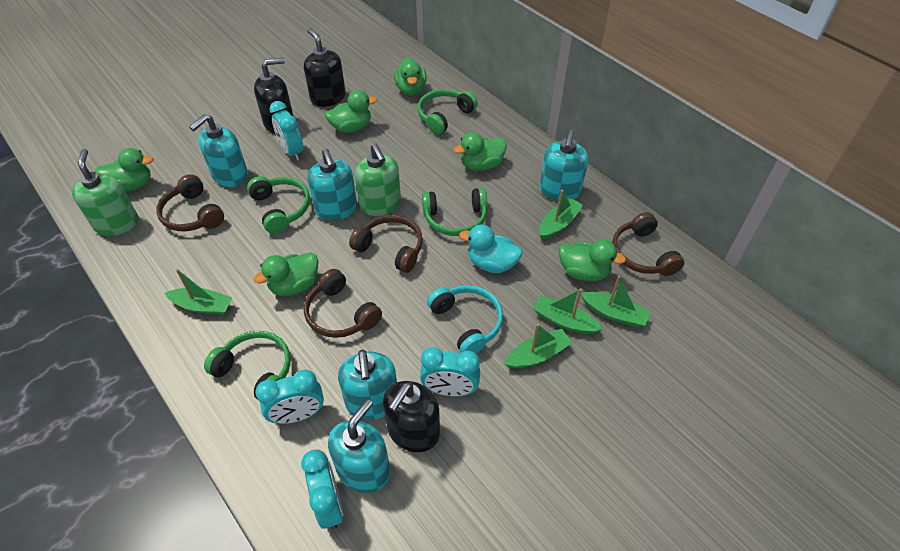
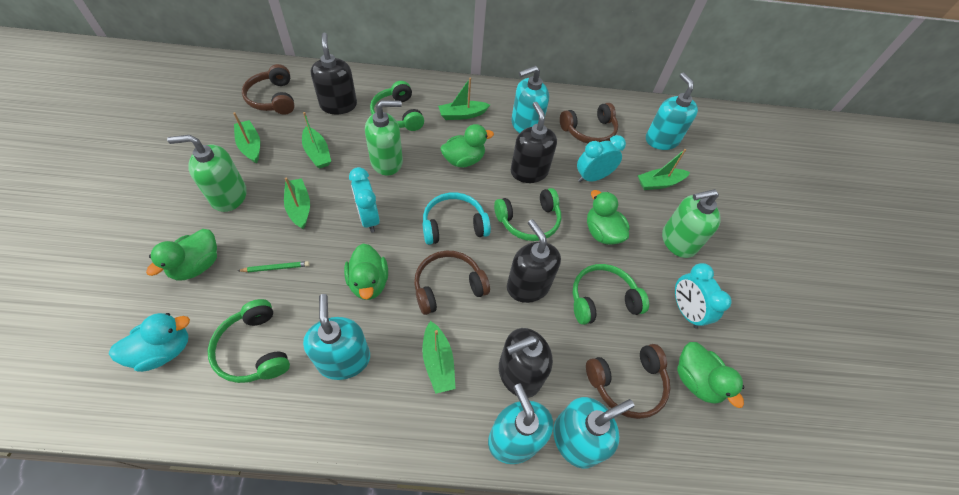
black soap dispenser: [254,58,294,134] [304,28,346,107] [383,381,440,452] = 3 -> [311,33,357,114] [499,328,553,398] [507,219,561,303] [511,102,557,183] = 4
green boat: [165,269,233,315] [505,324,572,369] [533,288,603,334] [539,190,583,240] [581,275,650,327] = 5 -> [233,112,260,164] [284,178,310,229] [302,112,331,168] [422,321,456,394] [438,78,490,120] [638,149,690,190] = 6
green duck: [95,148,154,191] [254,252,318,296] [325,90,377,133] [394,58,427,96] [454,132,507,171] [559,239,626,281] = 6 -> [146,229,217,280] [344,244,388,300] [441,124,494,167] [587,190,630,245] [677,342,744,408] = 5
green pencil: none = 0 -> [238,261,310,272] = 1
green soap dispenser: [72,149,138,236] [355,144,401,216] = 2 -> [167,135,247,212] [365,100,403,176] [662,189,721,258] = 3
turquoise clock: [255,370,324,424] [269,101,303,161] [301,449,343,529] [420,347,480,397] = 4 -> [349,167,380,232] [577,135,626,182] [675,263,732,328] = 3

